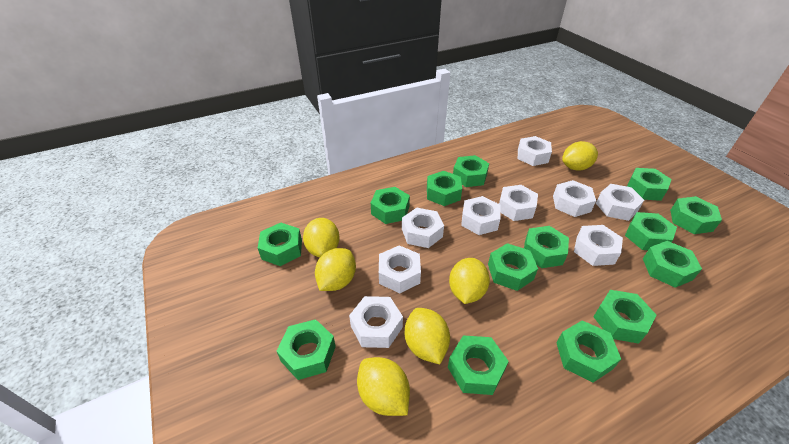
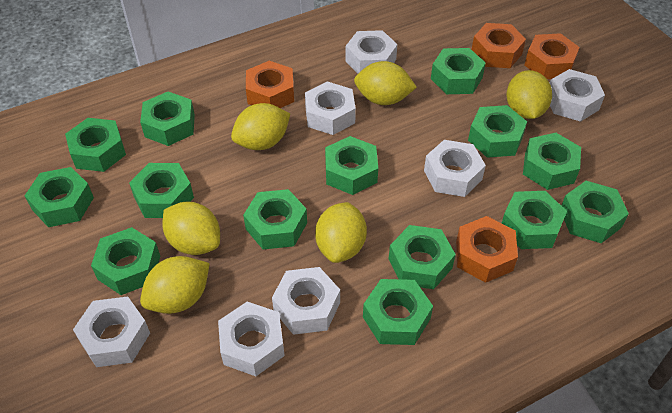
orange nut: none = 0 -> [246,61,294,108] [456,216,518,283] [472,23,526,68] [524,33,580,79] = 4
white nut: [349,296,403,348] [379,245,421,293] [402,208,444,248] [461,196,501,235] [499,185,538,221] [518,136,552,166] [553,180,596,217] [574,225,623,266] [596,184,644,221] = 9 -> [73,296,150,367] [218,302,285,376] [272,267,340,335] [305,81,356,135] [345,30,397,74] [424,140,486,197] [550,69,605,122] = 7

